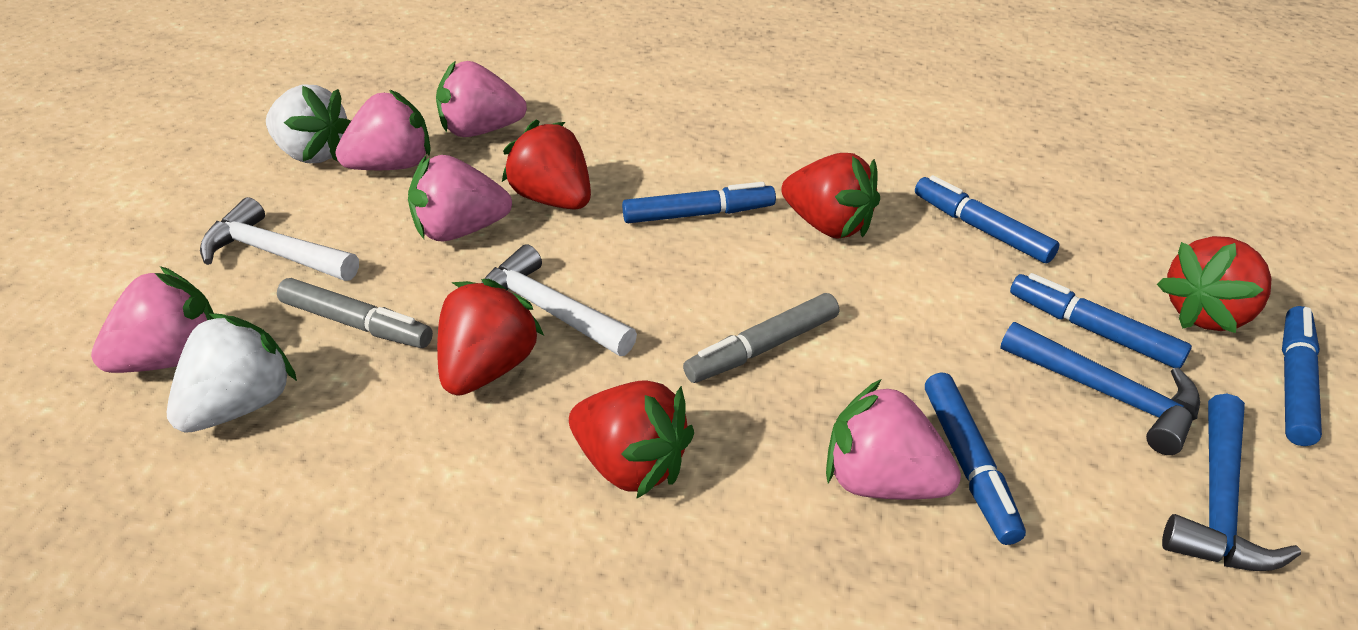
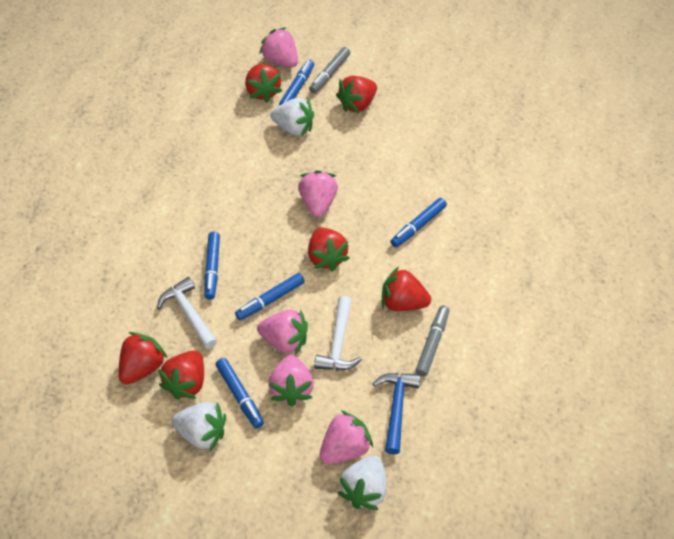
blue hammer: [1000,322,1200,455] [1162,394,1301,571] = 2 -> [373,373,420,454] = 1
red strawberry: [437,279,544,396] [502,120,591,210] [569,380,694,499] [781,153,880,239] [1157,236,1272,333] = 5 -> [119,332,168,384] [158,350,204,400] [245,64,282,102] [308,227,350,272] [336,76,377,113] [382,266,431,311] = 6
white strawberry: [167,313,297,433] [266,85,351,163] = 2 -> [172,402,226,452] [271,98,314,137] [337,455,387,510] = 3

